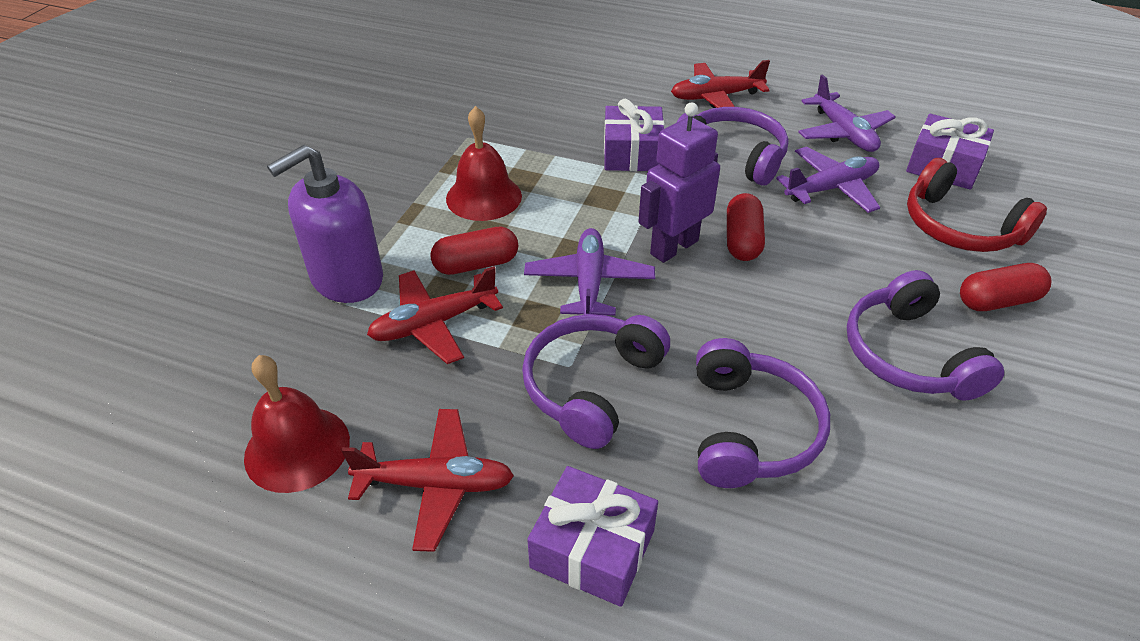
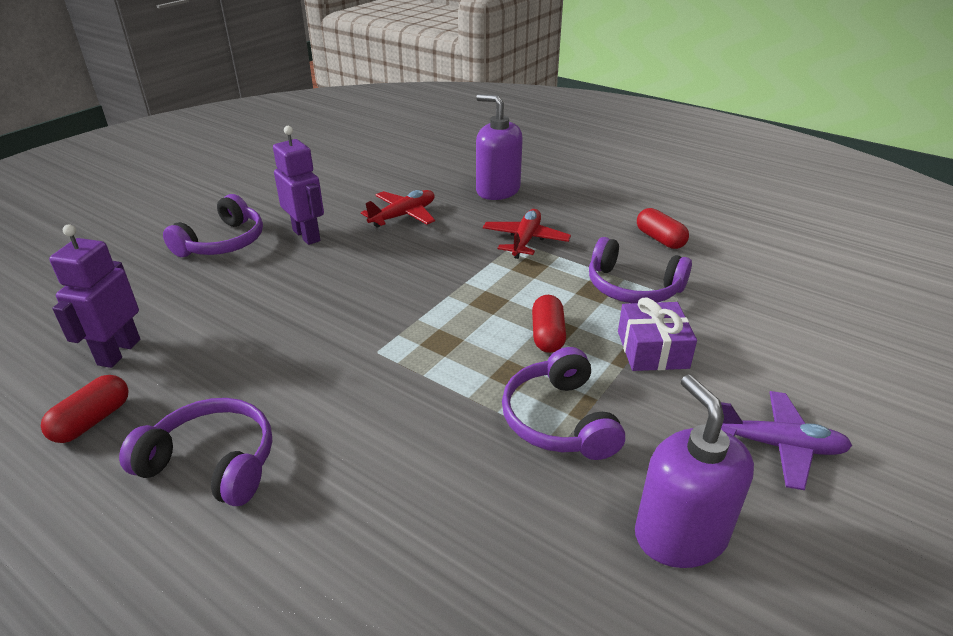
purple gift: [527,466,658,607] [604,99,665,171] [906,114,994,190] = 3 -> [618,297,697,371] = 1
purple plane: [524,228,655,316] [776,147,880,213] [798,75,895,152] = 3 -> [721,391,852,490] = 1
purple robot: [638,102,720,263] = 1 -> [49,224,140,368] [273,126,324,245] = 2
purple soap dispenser: [267,145,383,303] = 1 -> [476,94,523,200] [635,375,754,568] = 2
red bell: [244,355,350,493] [446,106,522,221] = 2 -> none = 0
red headphones: [907,158,1047,252] = 1 -> none = 0
red plane: [341,409,514,552] [367,266,503,364] [671,60,770,108] = 3 -> [361,190,435,228] [483,209,571,259] = 2

